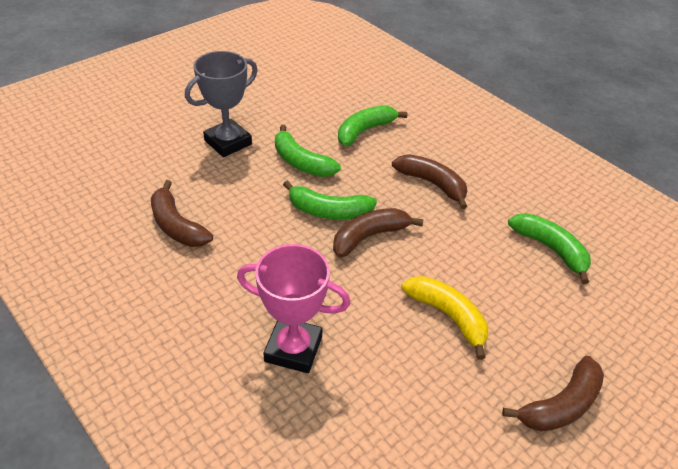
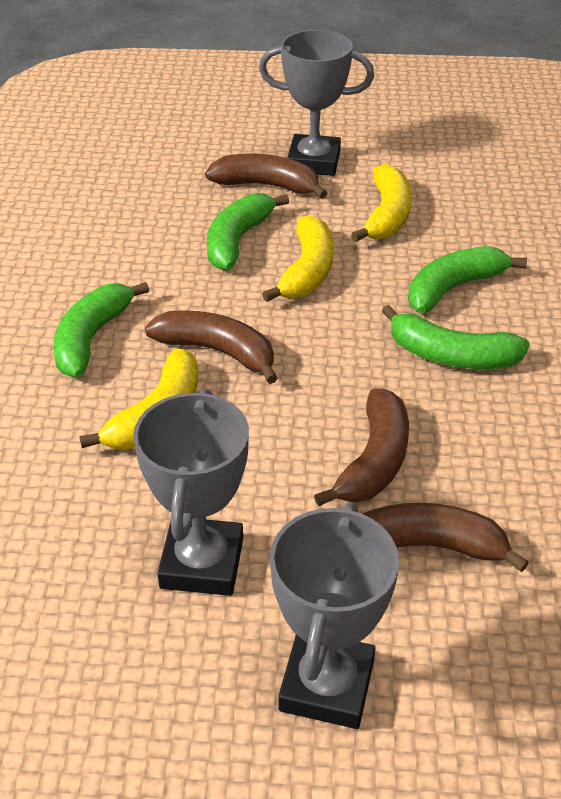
grey trophy: [185,51,258,157] = 1 -> [133,389,249,596] [259,30,374,176] [270,502,399,729] = 3
pink trophy: [237,244,350,373] = 1 -> none = 0
yellow banana: [401,276,488,360] = 1 -> [79,348,198,449] [262,215,334,302] [351,164,412,242] = 3

